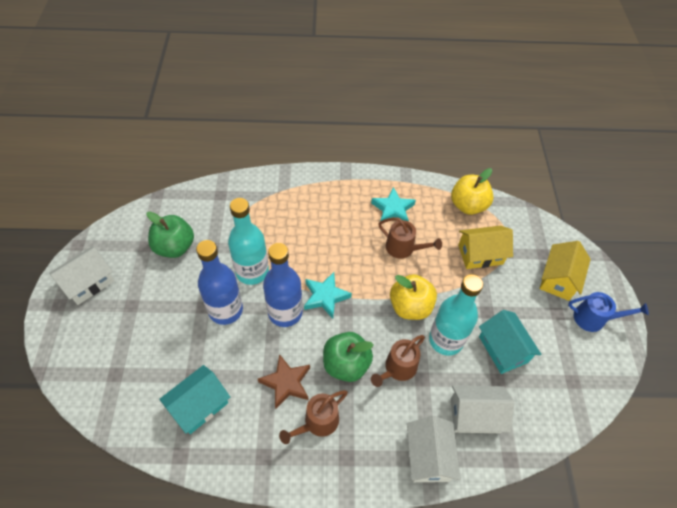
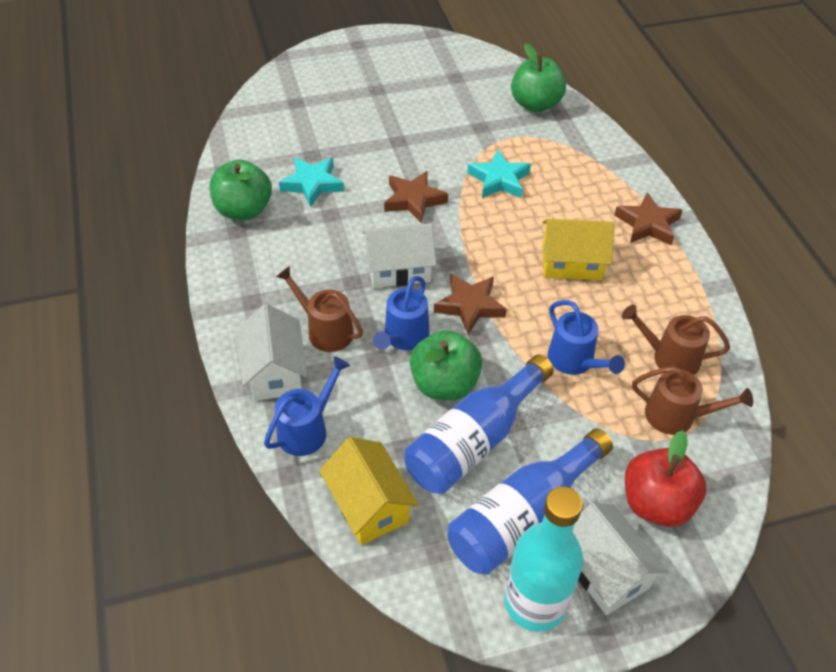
blue watering can: [568,292,649,332] = 1 -> [264,356,350,456] [373,276,430,350] [548,300,625,375] = 3
brown star: [258,354,310,409] = 1 -> [384,171,448,223] [434,274,507,335] [614,192,683,246] = 3
green apple: [147,212,194,258] [323,332,374,382] = 2 -> [209,159,272,220] [410,330,483,400] [511,43,566,112] = 3
red apple: none = 0 -> [625,430,707,527] = 1
turquoise bottle: [228,198,269,285] [429,274,483,356] = 2 -> [504,486,583,632] = 1
turquoise house: [159,365,230,434] [479,310,542,374] = 2 -> none = 0
yellow apple: [390,274,437,320] [451,168,494,215] = 2 -> none = 0

